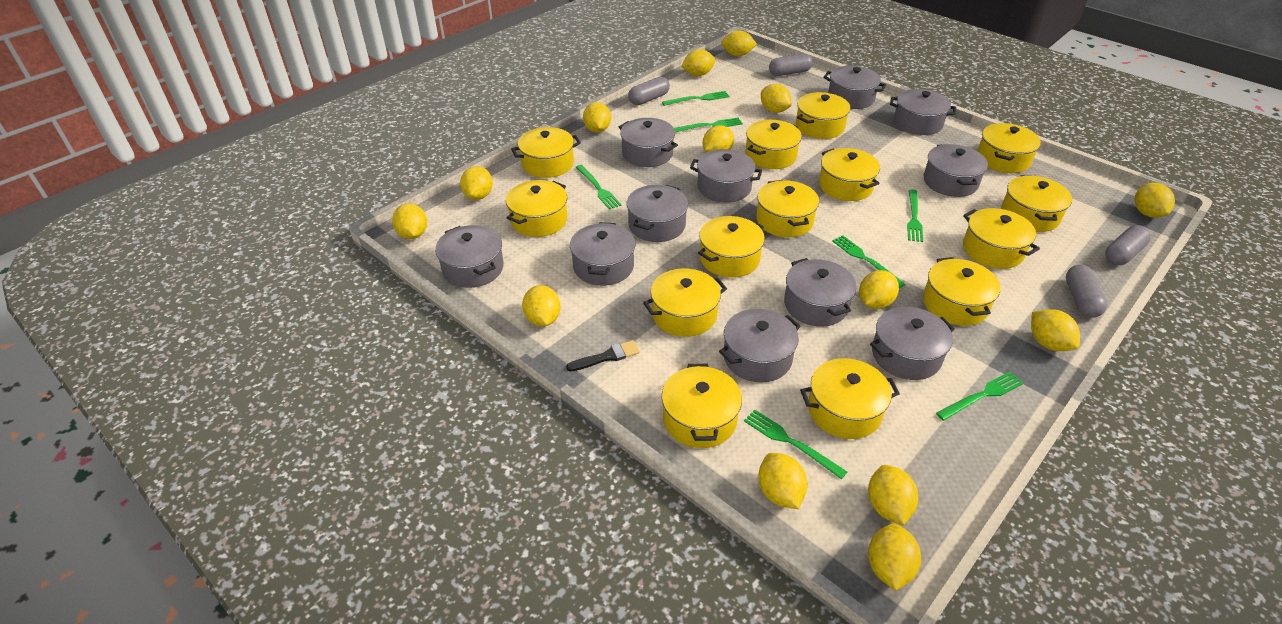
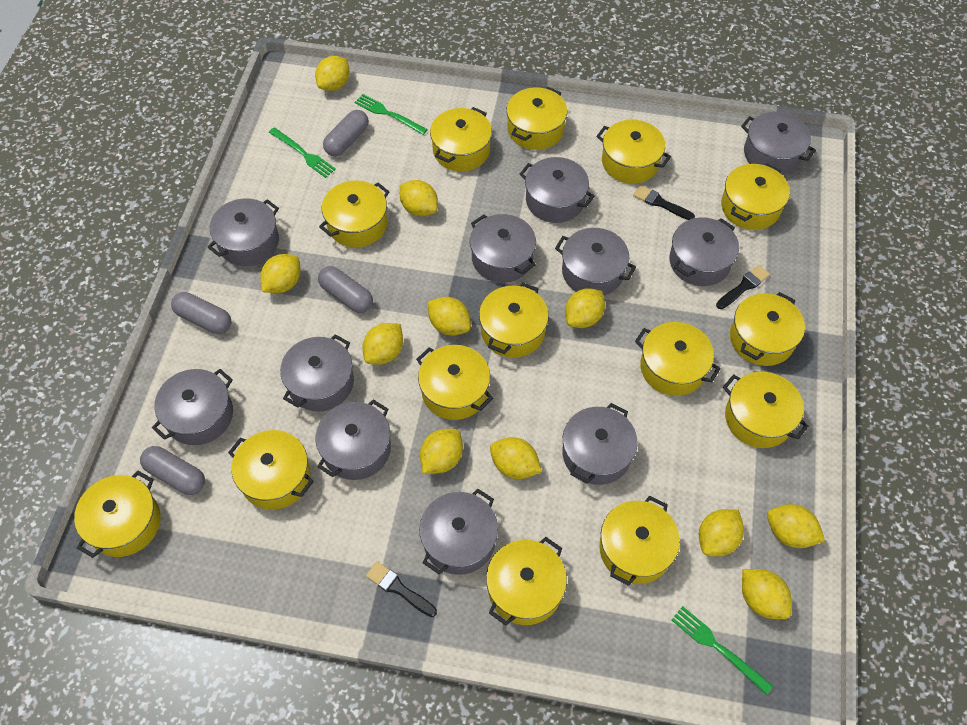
black brush: [566,340,640,371] = 1 -> [366,561,437,617] [633,185,695,220] [716,265,770,309] = 3
green fork: [575,165,622,210] [662,91,730,106] [674,118,743,132] [744,410,847,479] [832,235,905,288] [907,189,923,242] [936,371,1024,421] = 7 -> [269,127,336,178] [354,94,428,135] [671,606,773,695] = 3
yellow lemon: [392,203,427,239] [460,166,493,200] [522,285,561,326] [583,102,611,132] [681,49,715,76] [703,125,734,152] [721,30,757,56] [758,453,807,509] [761,84,791,113] [859,270,899,309] [868,465,918,526] [868,523,921,591] [1031,309,1080,351] [1135,183,1175,218] = 14 -> [260,254,300,293] [315,56,350,91] [362,323,403,365] [400,180,438,217] [420,429,463,474] [428,297,471,336] [490,437,542,479] [565,288,605,328] [699,509,744,556] [742,569,792,619] [767,504,825,548] = 11

